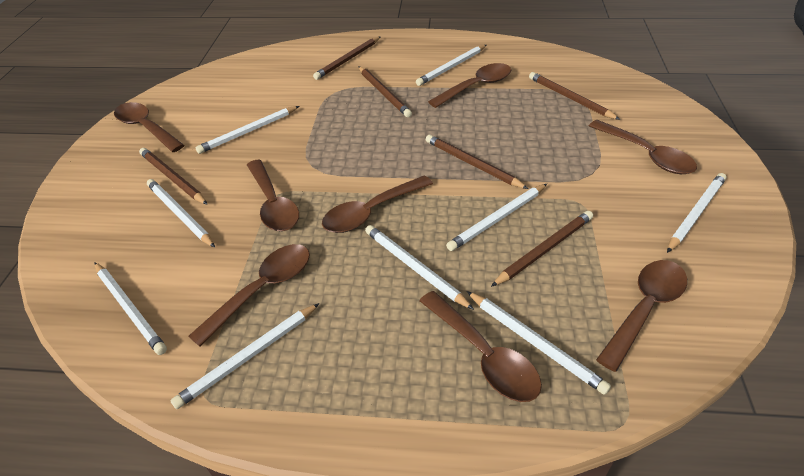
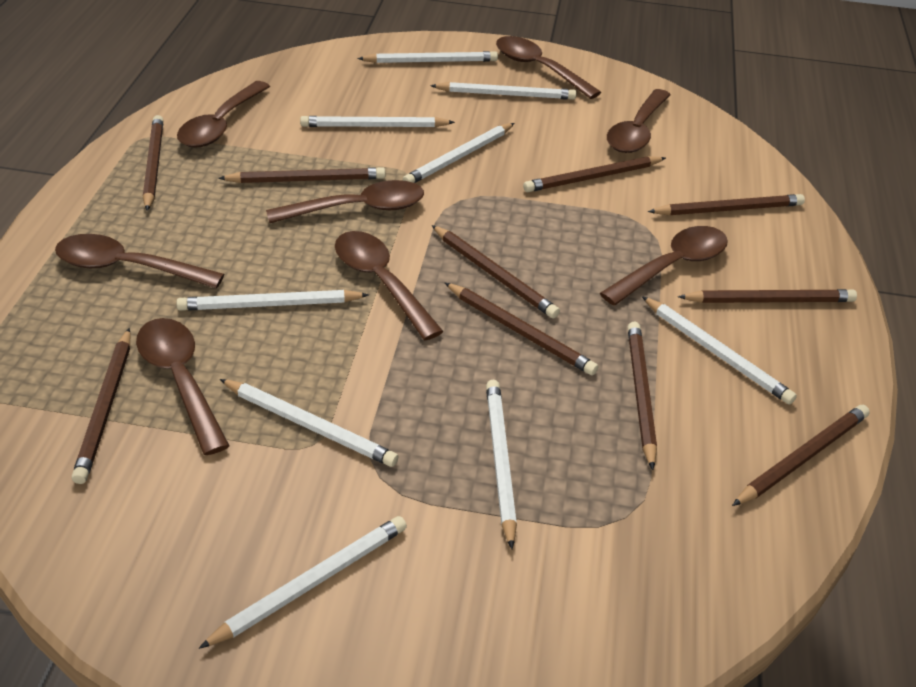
brown pencil: [139,148,208,205] [313,36,381,80] [358,66,412,117] [426,135,528,189] [491,211,593,287] [529,72,620,120] = 6 -> [72,328,130,484] [143,115,164,211] [218,167,385,183] [432,225,560,318] [445,283,598,376] [523,156,666,192] [628,322,657,470] [648,194,805,215] [678,289,857,303] [732,405,870,506] = 10

